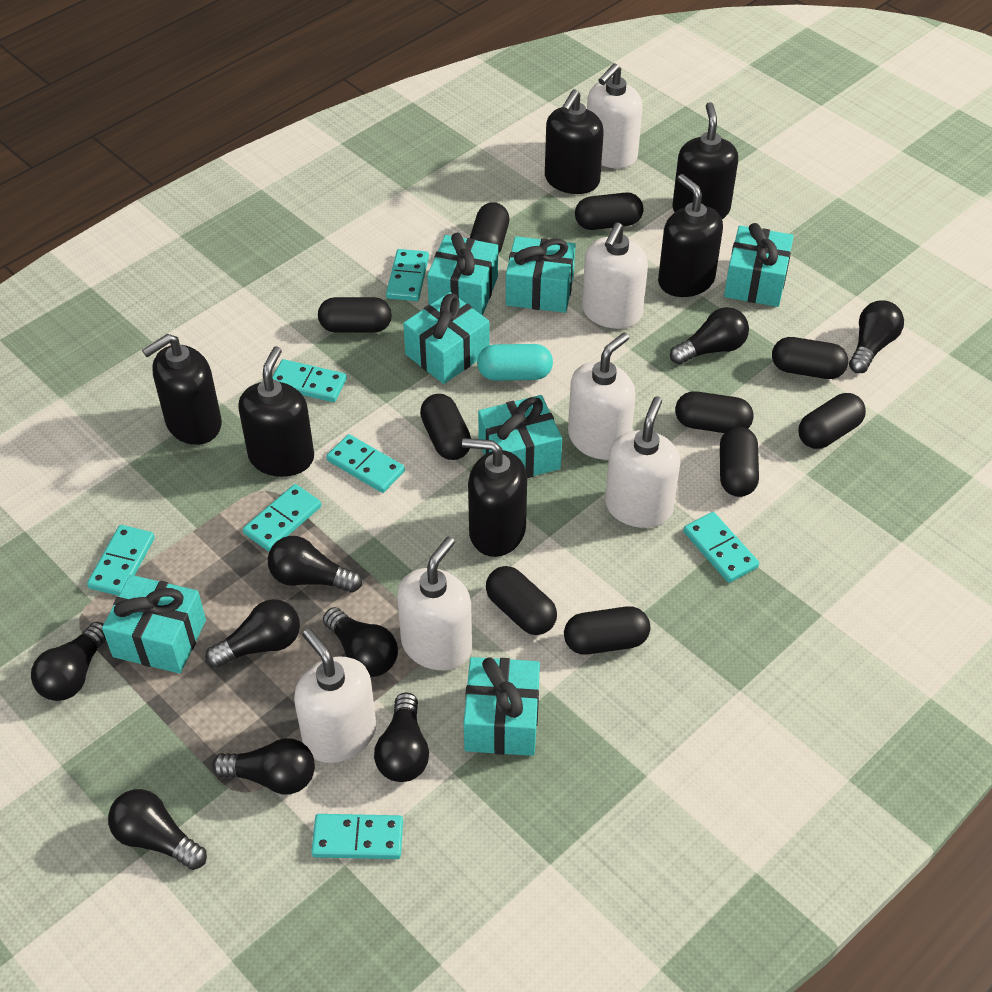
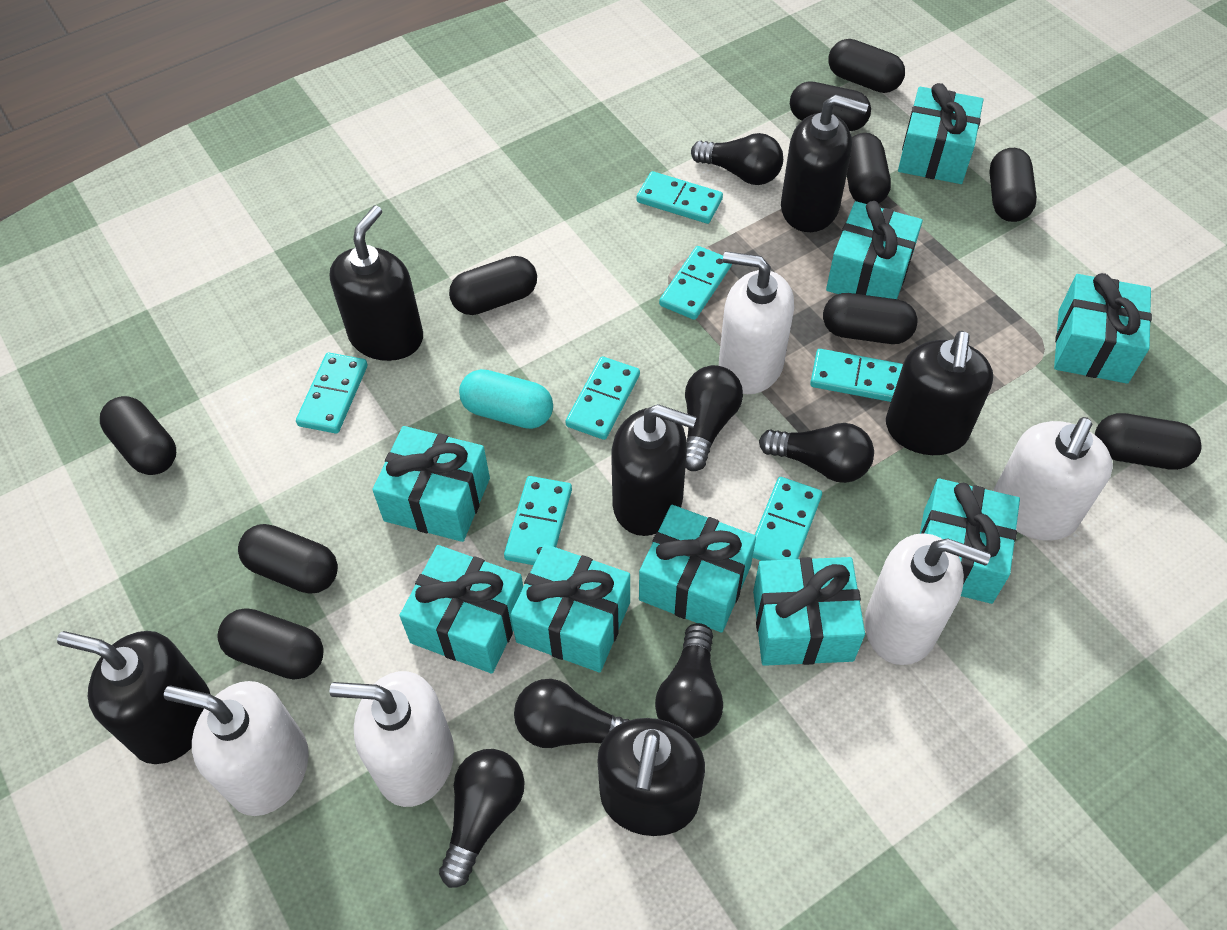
black light bulb: [31,622,106,701] [108,789,207,870] [205,599,300,668] [212,738,315,794] [268,536,362,593] [323,607,398,677] [374,692,429,782] [670,307,749,365] [849,300,904,373] = 9 -> [439,749,525,888] [514,679,629,748] [655,623,723,739] [685,365,743,471] [691,133,783,185] [759,423,874,483] = 6
turquoise gift: [102,575,206,674] [403,292,490,384] [427,233,498,316] [464,657,540,756] [478,395,562,478] [506,236,575,313] [724,223,794,307] = 7 -> [373,426,490,542] [399,545,523,674] [511,544,630,672] [639,505,756,633] [753,557,865,666] [826,201,923,299] [898,83,984,184] [920,478,1020,604] [1054,273,1152,384] = 9
white soap dispenser: [294,629,376,763] [397,537,472,670] [568,333,636,460] [582,223,648,329] [587,63,642,168] [605,397,680,528] = 6 -> [164,681,309,816] [330,671,454,807] [719,251,794,394] [865,533,991,665] [993,417,1113,541] = 5

